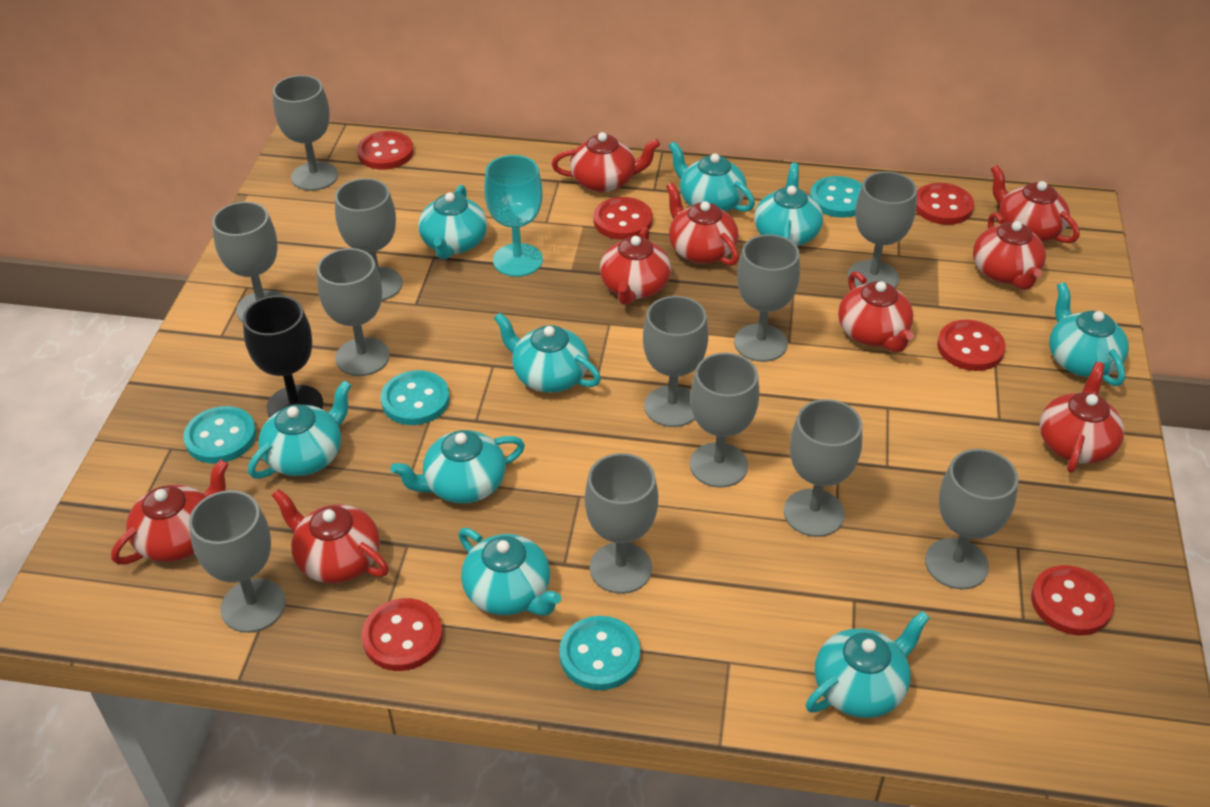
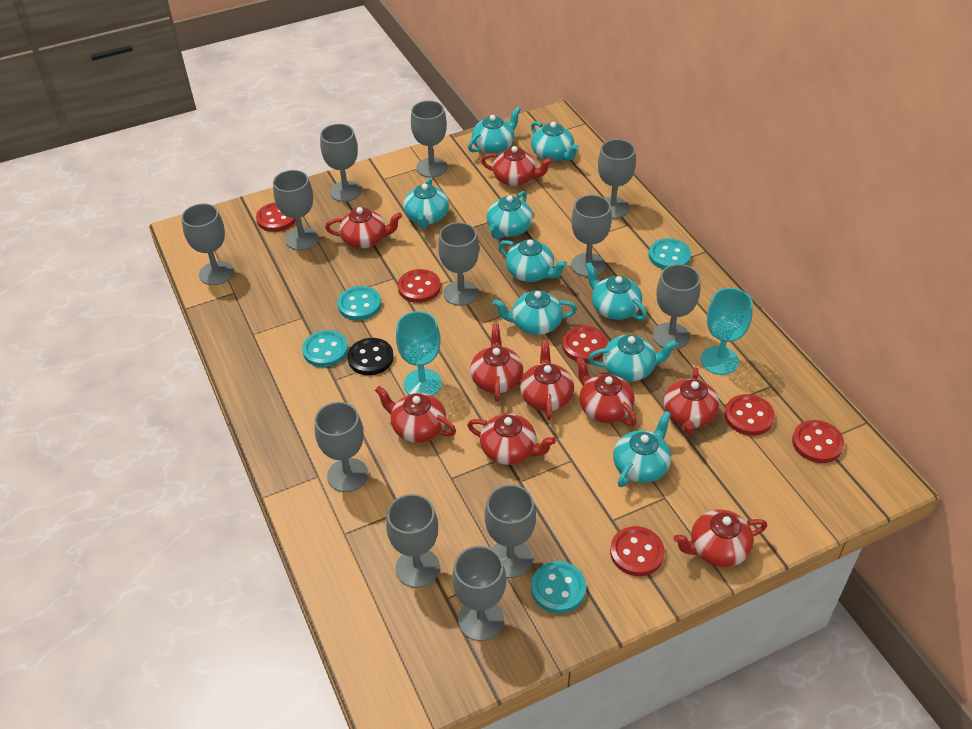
black button: none = 0 -> [347,338,394,375] = 1
black goblet: [243,295,323,418] = 1 -> none = 0
turquoise goblet: [484,155,543,277] = 1 -> [396,311,442,396] [701,288,753,375] = 2

